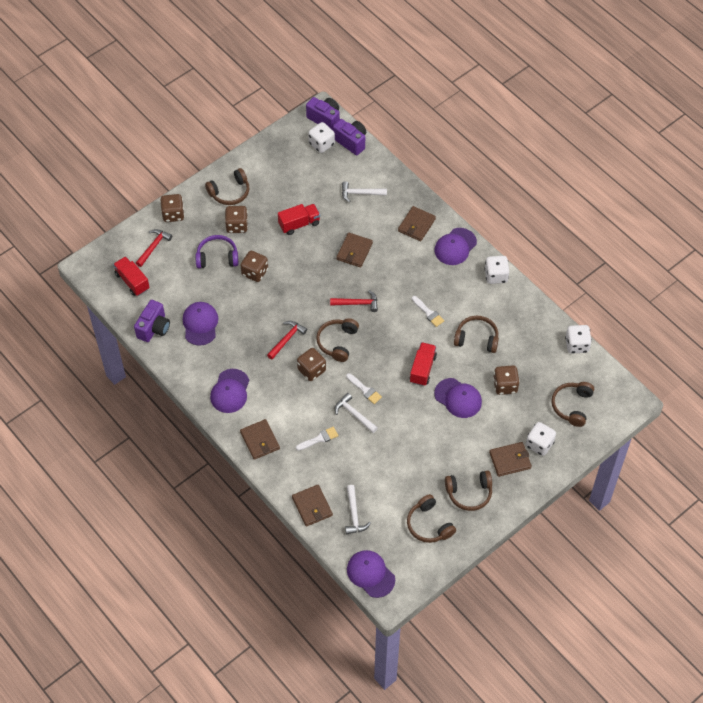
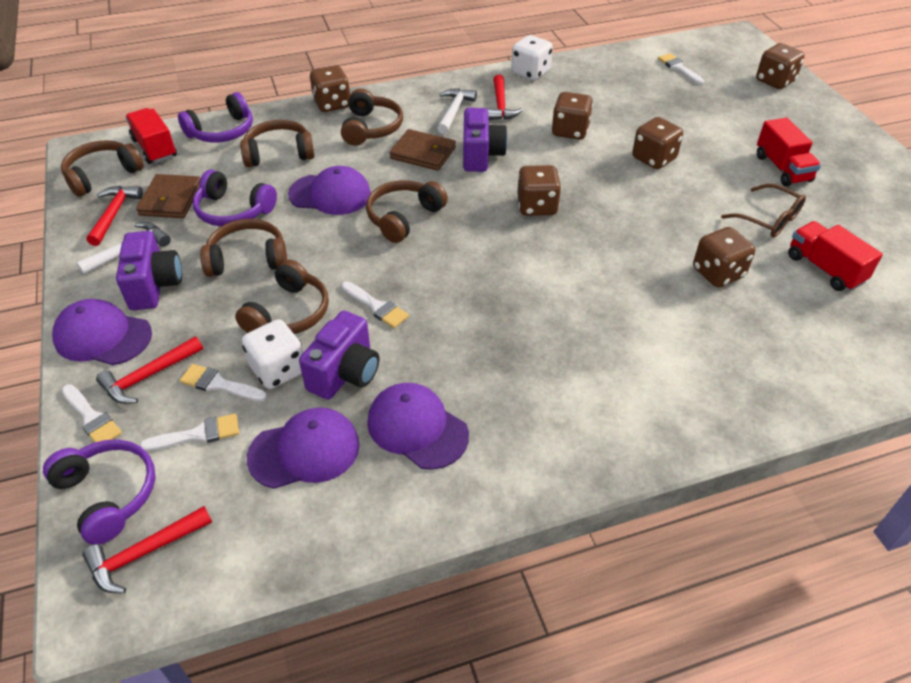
brown dice: [161,194,184,222] [225,206,248,233] [241,251,268,282] [297,348,326,381] [493,365,520,395] = 5 -> [310,65,350,112] [517,165,561,216] [551,92,593,140] [632,117,683,169] [693,227,755,287] [756,43,805,89] = 6
brown glasses: none = 0 -> [721,184,806,238] = 1
brown wallet: [240,419,280,460] [292,485,333,527] [336,233,373,267] [398,206,436,241] [489,442,532,477] = 5 -> [136,174,201,218] [390,129,456,171] = 2
purple cap: [183,302,218,346] [210,369,249,413] [347,550,395,598] [434,228,477,265] [434,378,482,418] = 5 -> [52,299,152,365] [247,408,360,489] [288,166,371,215] [367,383,469,470] = 4
purple headphones: [196,235,238,268] = 1 -> [43,439,156,545] [178,92,253,142] [193,170,277,226] = 3
red hammer: [136,229,172,267] [267,321,307,360] [330,290,378,312] = 3 -> [82,506,212,593] [86,186,143,246] [96,336,203,404] [487,75,523,120] = 4
white brush: [296,427,338,451] [346,373,382,404] [412,296,444,327] = 3 -> [62,384,122,443] [140,414,239,451] [180,364,267,402] [342,281,409,328] [658,53,704,85] = 5
white dice: [308,122,335,153] [484,256,509,284] [526,422,556,456] [565,325,592,354] = 4 -> [242,319,303,389] [511,35,553,80] = 2
white hammer: [335,393,378,433] [342,181,387,202] [345,485,371,534] = 3 -> [76,222,171,275] [437,88,477,134] = 2

